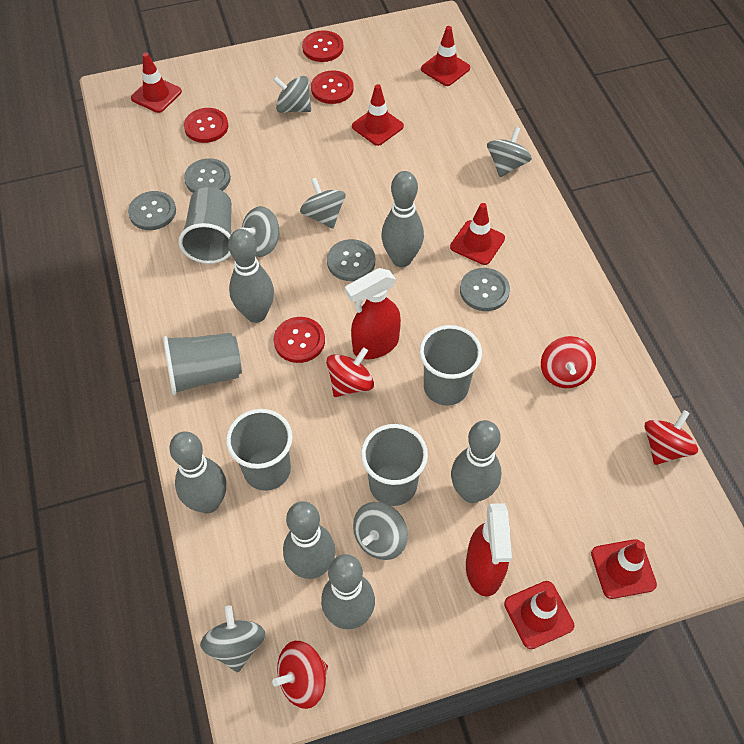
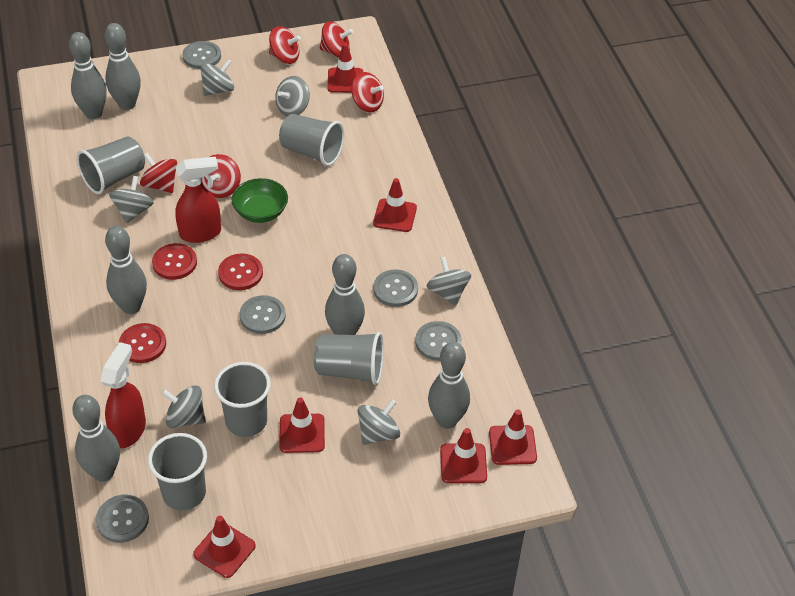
green bowl: none = 0 -> [232,178,288,223] = 1
grey button: [128,191,176,230] [184,158,231,193] [327,239,375,281] [460,268,510,311] = 4 -> [96,495,149,543] [182,41,221,69] [240,295,286,334] [373,269,418,307] [415,321,462,361] = 5
red button: [184,108,228,143] [273,317,325,363] [302,30,344,62] [311,70,354,104] = 4 -> [119,323,166,363] [152,243,197,280] [218,253,263,290] = 3
red spinning top: [272,641,328,709] [326,347,374,397] [541,336,596,388] [644,410,698,465] = 4 -> [140,152,177,193] [202,154,241,198] [269,26,301,64] [320,21,353,57] [351,72,384,112] = 5

